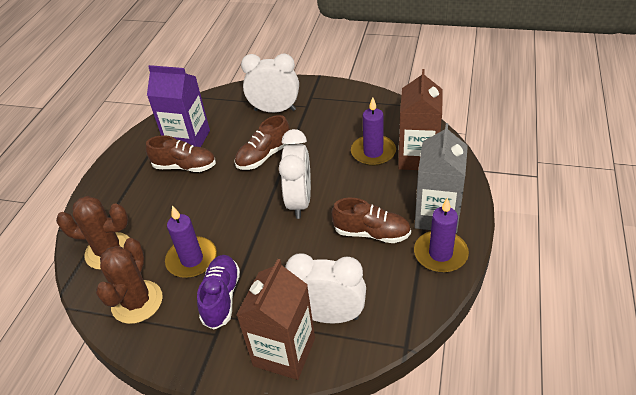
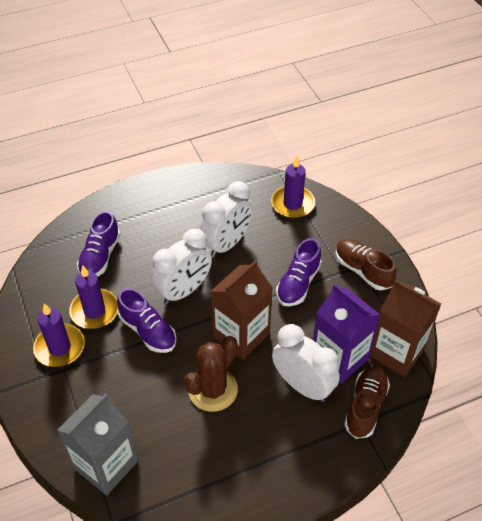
brown cactus: [56,196,130,270] [96,238,163,324] = 2 -> [184,336,238,412] = 1
brown shoe: [146,135,216,172] [234,115,290,170] [332,198,411,243] = 3 -> [335,239,396,290] [344,366,390,439] = 2
purple shoe: [197,255,240,330] = 1 -> [77,211,120,277] [117,288,177,353] [276,238,322,306] = 3

